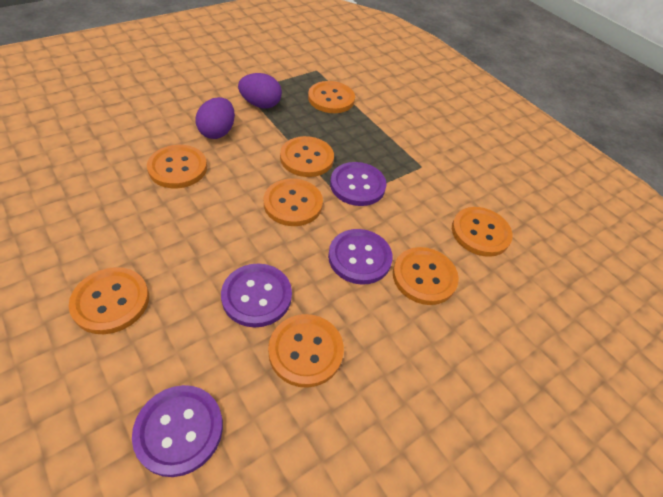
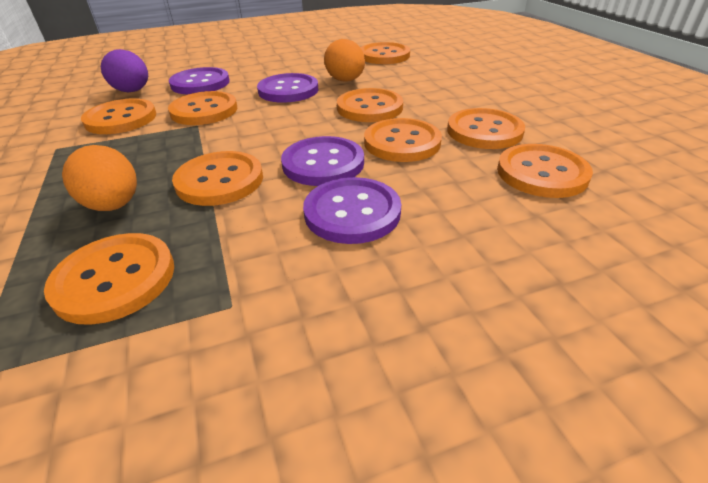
orange button: [69,267,149,334] [147,145,207,188] [264,179,323,226] [268,314,344,388] [280,136,334,177] [308,81,355,113] [393,247,459,305] [452,207,513,257] = 8 -> [44,233,174,325] [81,98,156,134] [168,91,237,125] [172,151,263,206] [337,88,403,122] [361,42,410,64] [364,118,442,162] [447,108,525,149] [497,144,593,198] = 9
orange egg: none = 0 -> [62,145,137,211] [324,39,365,81] = 2
purple egg: [196,97,235,139] [238,73,282,108] = 2 -> [101,49,148,92] = 1

